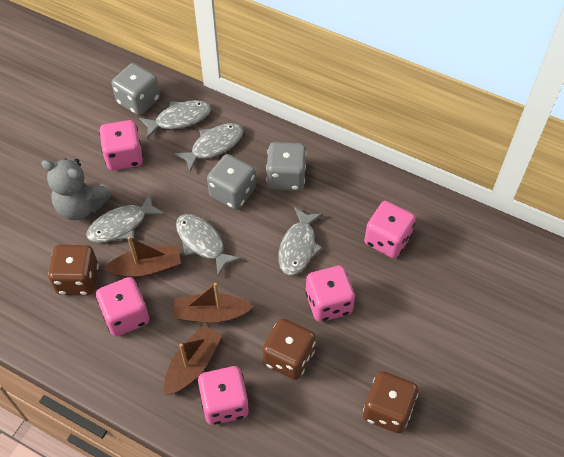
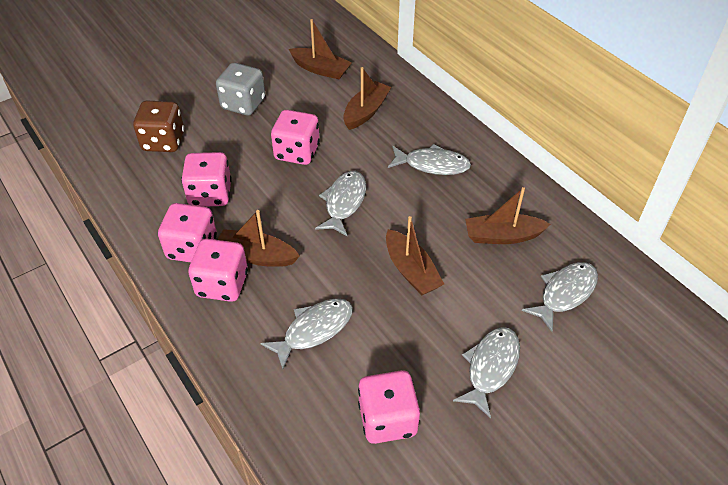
brown boat: [103,236,181,278] [164,325,222,395] [174,283,253,323] = 3 -> [218,210,300,267] [289,19,352,79] [343,67,391,130] [386,216,444,295] [465,187,551,244] = 5
brown dice: [48,245,99,295] [262,318,316,380] [363,371,418,433] = 3 -> [133,101,184,152] = 1
grey dice: [112,63,160,115] [207,154,256,210] [266,142,306,191] = 3 -> [216,63,265,116] = 1
grey teddy bear: [41,159,112,220] = 1 -> none = 0

